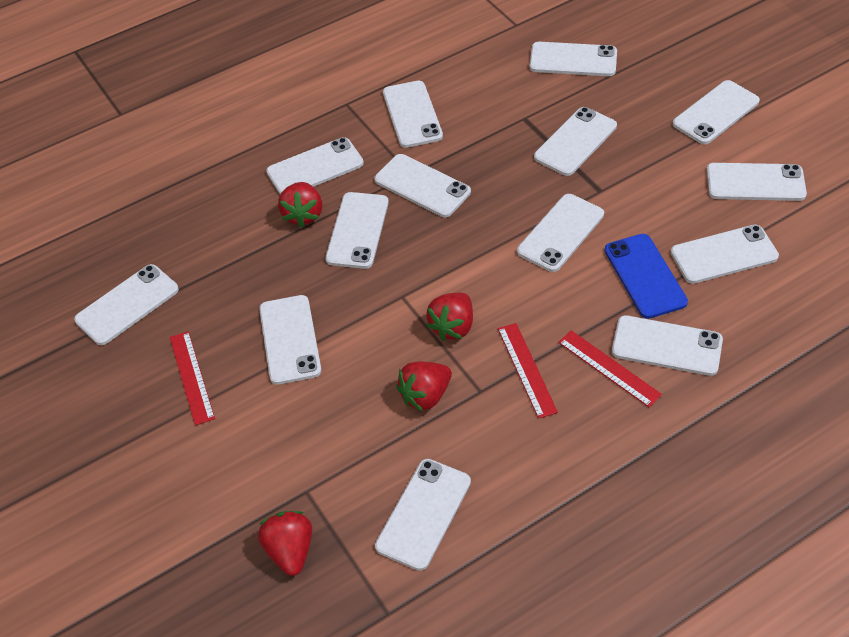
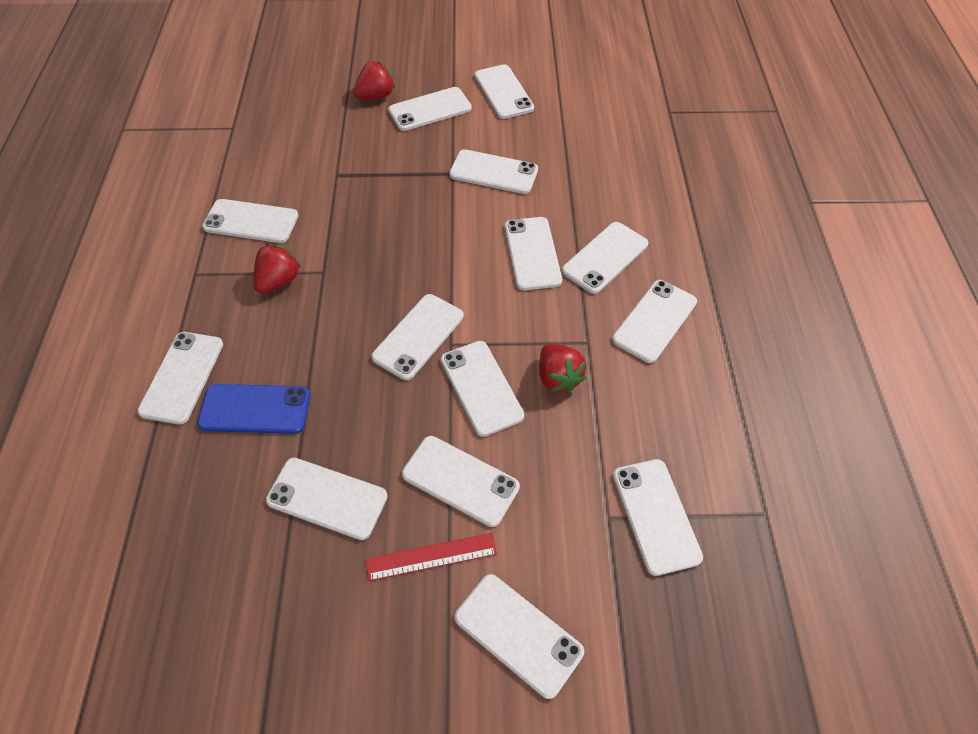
red ruler: [170,331,215,425] [498,323,558,419] [558,330,662,408] = 3 -> [366,533,498,581] = 1
red strawberry: [258,511,312,576] [278,182,322,228] [396,362,452,412] [426,293,473,341] = 4 -> [253,244,301,294] [353,61,395,100] [539,344,586,393] = 3

